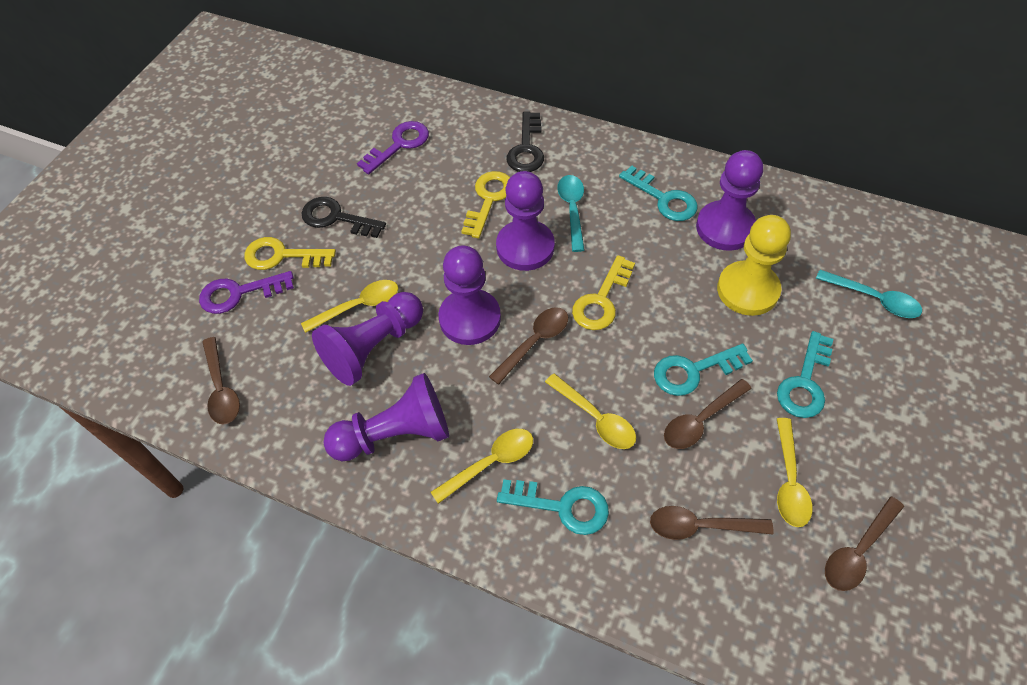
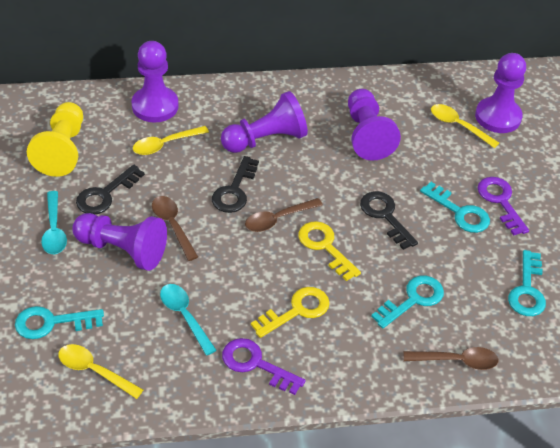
black key: [302,197,386,238] [506,111,544,172] = 2 -> [76,164,145,214] [212,156,259,213] [360,191,418,250] = 3
brown spoon: [202,337,240,424] [489,307,568,385] [650,506,774,540] [664,379,752,449] [825,496,904,591] = 5 -> [152,196,198,261] [245,198,323,232] [403,347,499,370] = 3
yellow key: [244,237,336,270] [461,171,510,238] [572,255,635,330] = 3 -> [251,287,330,338] [298,221,361,281] = 2
yellow spoon: [301,280,398,333] [431,429,533,504] [545,373,636,449] [777,418,813,527] = 4 -> [58,344,143,399] [133,126,209,155] [431,104,499,148] = 3

